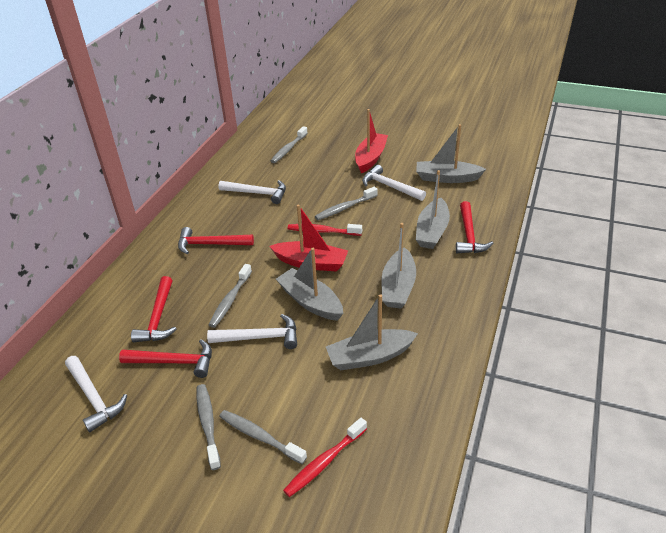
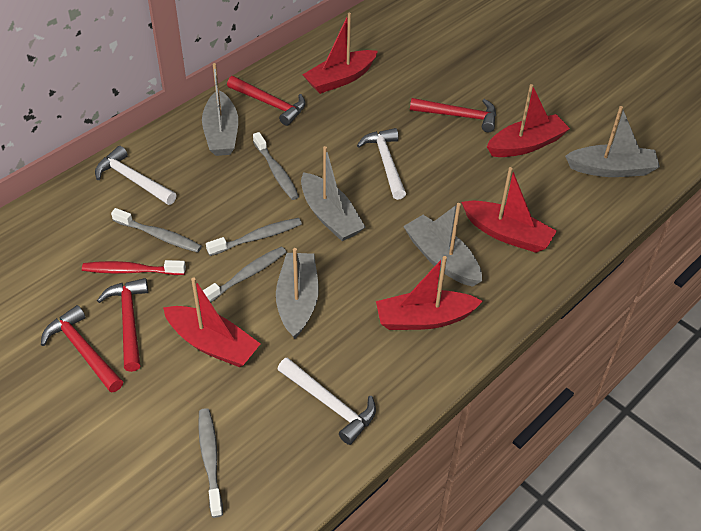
red boat: [269,205,348,272] [355,109,388,173] = 2 -> [163,277,260,367] [302,13,378,94] [376,256,483,330] [461,167,557,253] [487,84,570,157] = 5
red toothbrush: [283,418,367,497] [287,224,362,236] = 2 -> [82,260,186,275] = 1
white hammer: [65,356,127,432] [207,314,297,349] [219,180,286,204] [362,165,426,201] = 4 -> [95,146,177,205] [278,357,376,445] [357,128,406,200] = 3

